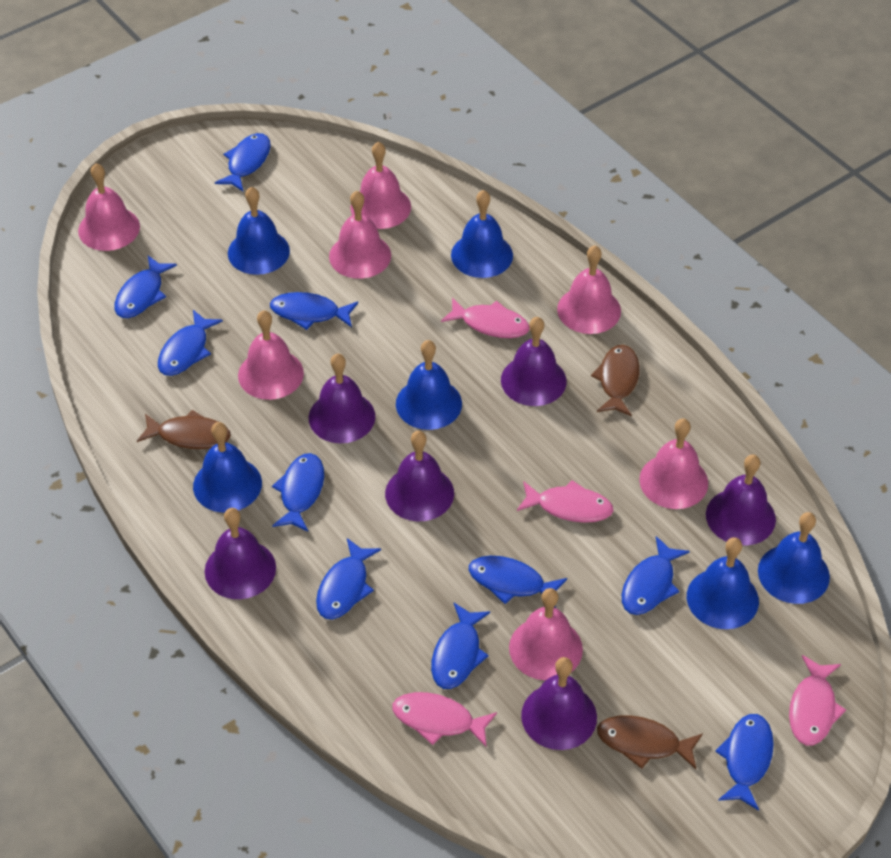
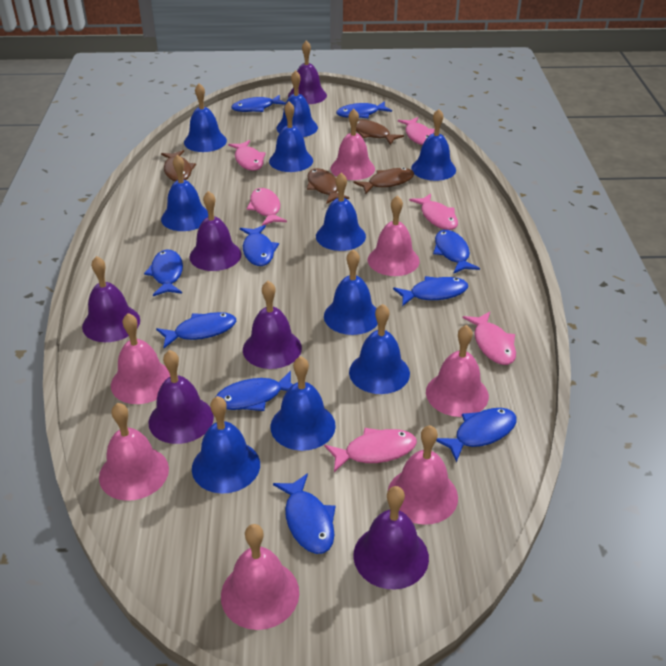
blue bell: [193,422,262,513] [228,187,290,275] [396,340,462,430] [451,190,513,278] [687,537,759,629] [758,512,830,604] = 6 -> [161,155,208,231] [184,83,227,152] [192,396,260,494] [269,101,313,172] [270,356,336,451] [277,70,318,137] [316,172,366,251] [324,249,378,335] [349,304,410,394] [411,109,456,181] = 10
brown fish: [137,410,231,449] [591,345,640,416] [597,715,703,769] = 3 -> [161,150,196,181] [307,168,349,204] [353,168,414,194] [356,120,404,145] = 4
pink fish: [392,692,497,748] [441,297,530,338] [517,480,614,523] [789,655,846,745] = 4 -> [228,140,266,171] [247,188,287,226] [324,428,417,472] [398,117,435,145] [409,194,458,230] [462,312,516,365] = 6

